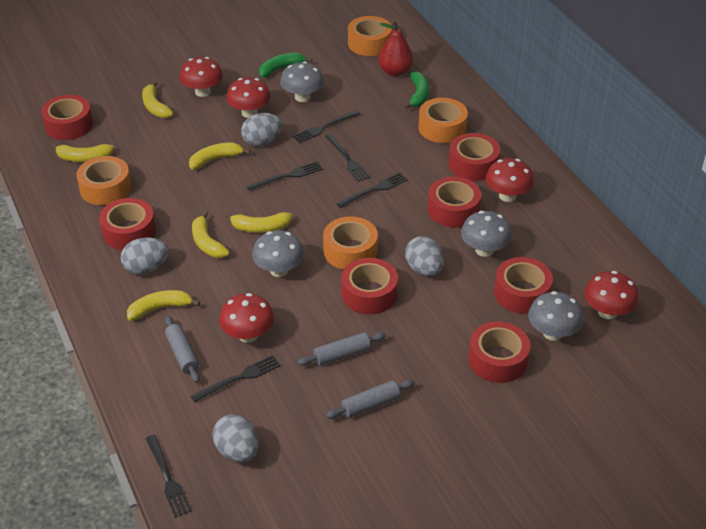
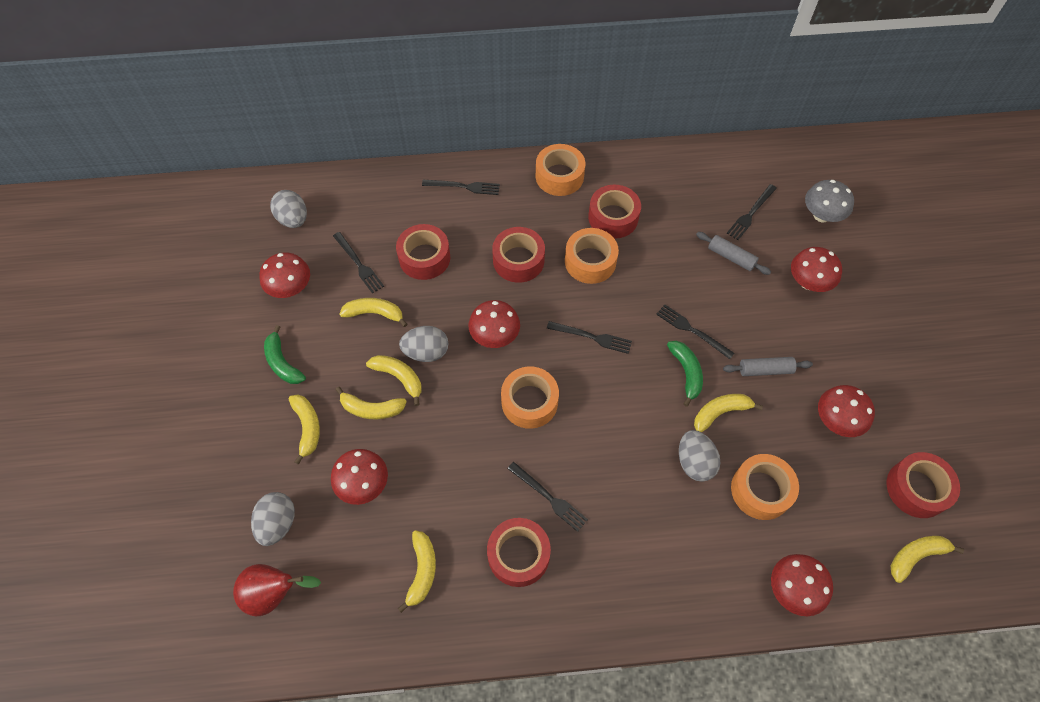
grey mushroom: [252,230,304,277] [280,61,324,102] [461,211,512,257] [528,291,583,341] = 4 -> [805,180,854,222] = 1
grey rolling pin: [165,316,200,383] [297,332,386,366] [326,379,415,419] = 3 -> [696,232,771,275] [723,357,813,376] = 2
red mushroom: [179,57,223,97] [219,293,274,343] [226,78,271,118] [485,158,534,202] [584,271,639,320] = 5 -> [259,253,310,298] [331,449,388,505] [469,300,520,348] [771,554,833,616] [791,247,842,292] [818,385,875,437] = 6
red tape: [41,95,93,140] [99,198,156,250] [341,258,398,314] [428,177,481,228] [449,133,500,181] [468,321,530,383] [494,257,553,314] = 7 -> [396,224,450,280] [487,518,551,587] [492,227,545,283] [588,185,641,239] [887,452,960,518] = 5
yellow banana: [51,143,114,162] [127,290,200,321] [142,81,173,118] [189,143,250,170] [192,211,229,258] [225,212,292,233] = 6 -> [289,394,320,464] [335,387,407,419] [340,298,407,327] [366,355,422,406] [398,530,436,613] [694,394,763,432] [891,536,964,583] = 7

